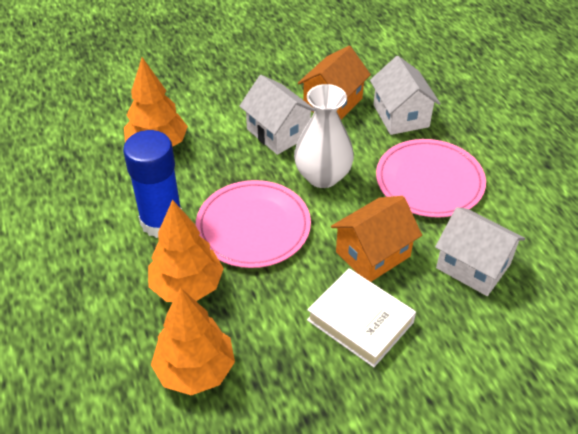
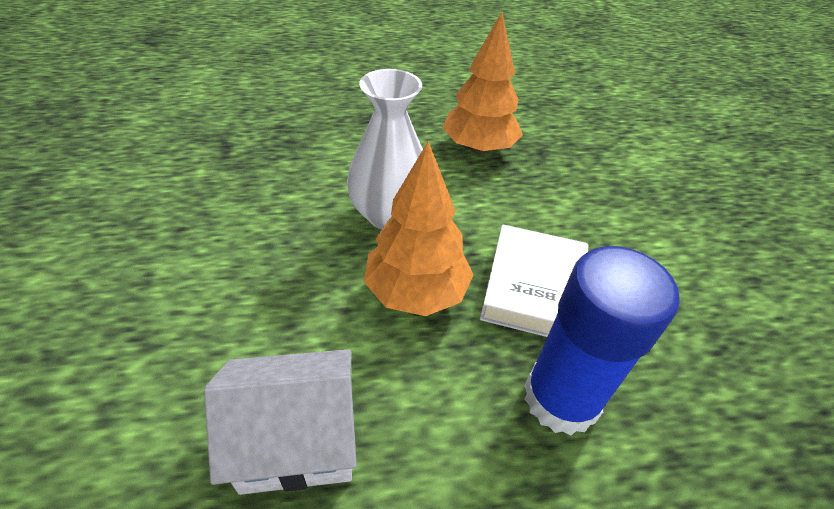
orange house: [298,46,371,120] [331,196,422,282] = 2 -> none = 0
orange tree: [124,57,188,147] [148,200,224,302] [151,288,235,395] = 3 -> [364,141,474,316] [443,12,523,154] = 2
pink plate: [196,180,311,268] [376,139,486,218] = 2 -> none = 0
white house: [239,75,315,155] [370,56,441,135] [435,207,525,296] = 3 -> [204,349,357,495] = 1

